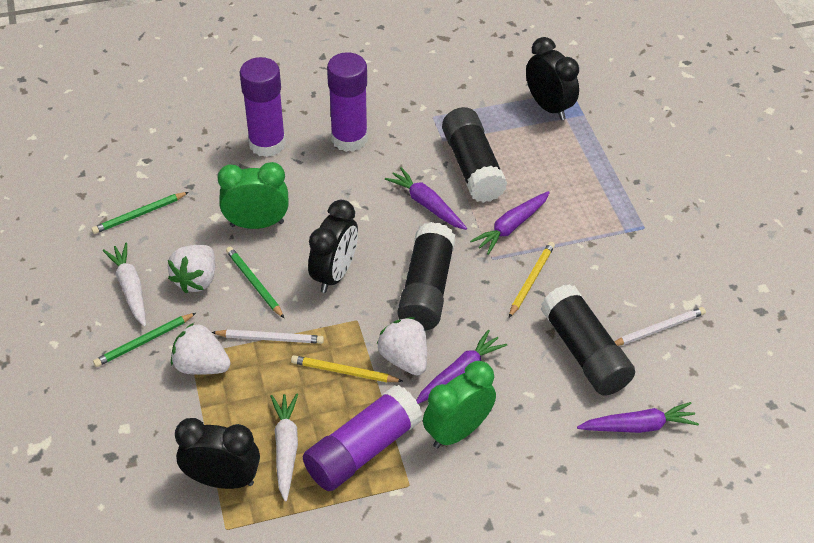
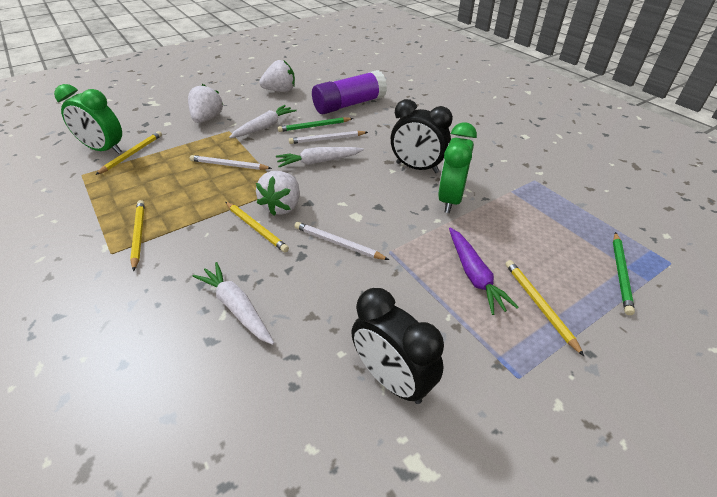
black clock: [175,418,260,489] [308,200,358,293] [526,37,579,120] = 3 -> [351,288,444,404] [391,99,453,173] = 2
black glue stick: [398,222,455,331] [442,107,507,203] [541,284,635,396] = 3 -> none = 0
green pencil: [91,192,189,234] [93,313,196,367] [226,247,284,318] = 3 -> [278,117,353,132] [613,232,635,315] = 2
purple carrot: [385,167,467,230] [416,330,507,404] [470,191,550,255] [577,402,699,433] = 4 -> [449,228,519,315] = 1
purple glue stick: [240,57,286,157] [303,385,423,491] [327,52,368,152] = 3 -> [312,70,387,114] = 1
white carrot: [103,242,146,327] [270,394,298,501] = 2 -> [192,262,274,345] [229,105,297,138] [276,147,364,167] = 3
white pencil: [211,329,324,344] [614,307,706,346] = 2 -> [190,155,272,170] [289,131,368,144] [294,222,389,260] = 3
yellow pencil: [291,355,403,382] [509,242,555,318] = 2 -> [95,131,162,175] [130,200,145,271] [226,202,289,252] [506,260,584,356] = 4

